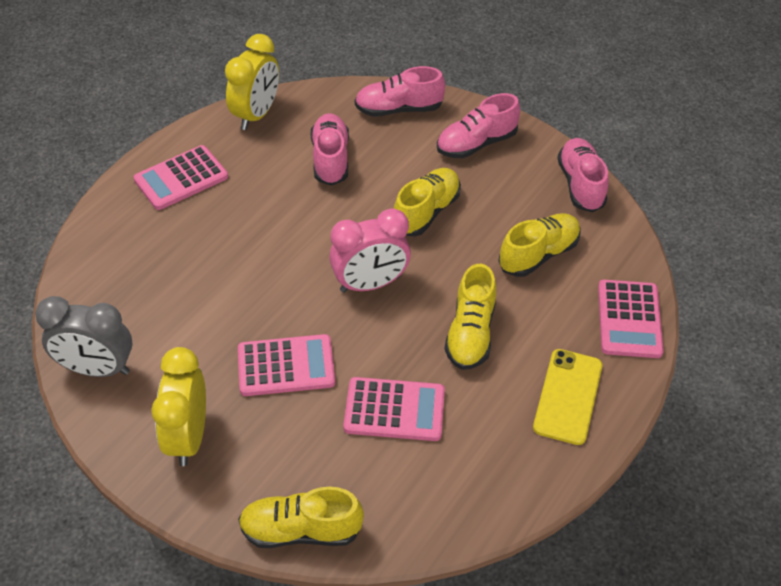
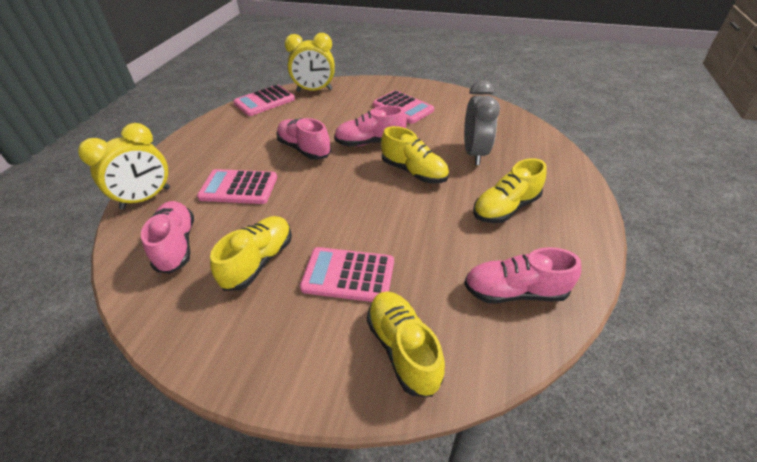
pink clock: [329,208,411,293] = 1 -> none = 0
yellow phone: [533,349,602,445] = 1 -> none = 0

